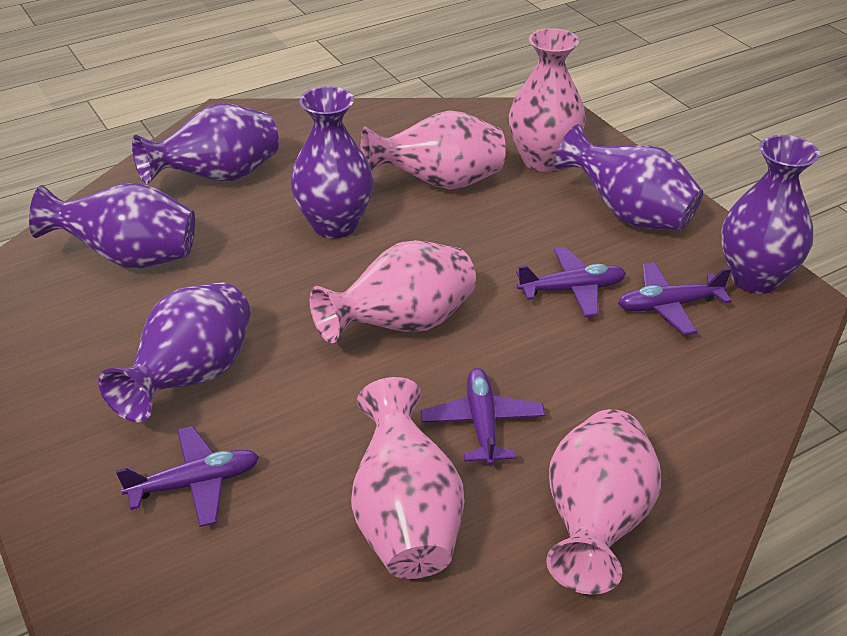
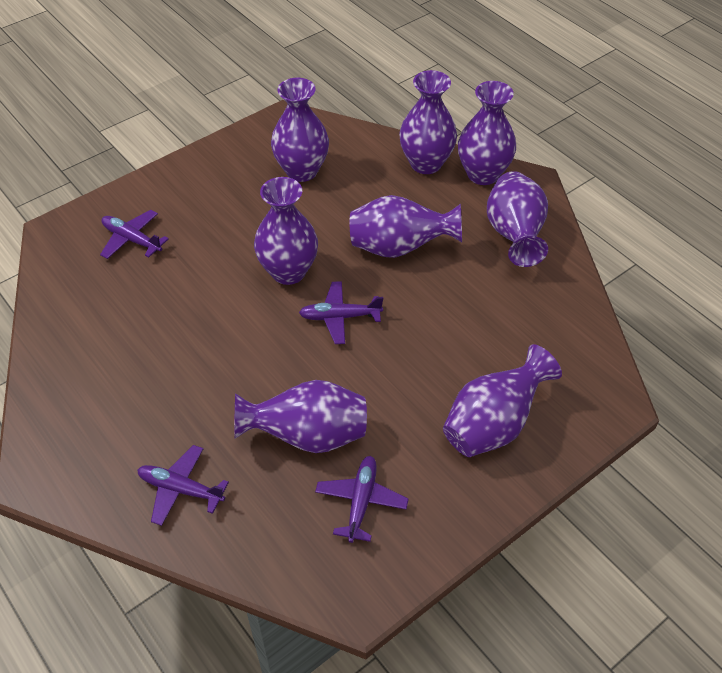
pink vase: [310,240,476,343] [351,377,464,579] [361,110,506,190] [509,28,586,172] [546,409,661,595] = 5 -> none = 0
purple vase: [29,183,195,268] [98,282,251,422] [132,104,279,184] [290,86,374,239] [554,124,703,231] [721,135,820,294] = 6 -> [234,380,367,453] [254,177,318,285] [271,78,329,182] [350,195,462,258] [399,70,457,174] [443,344,562,457] [458,81,516,185] [487,171,548,267] = 8

